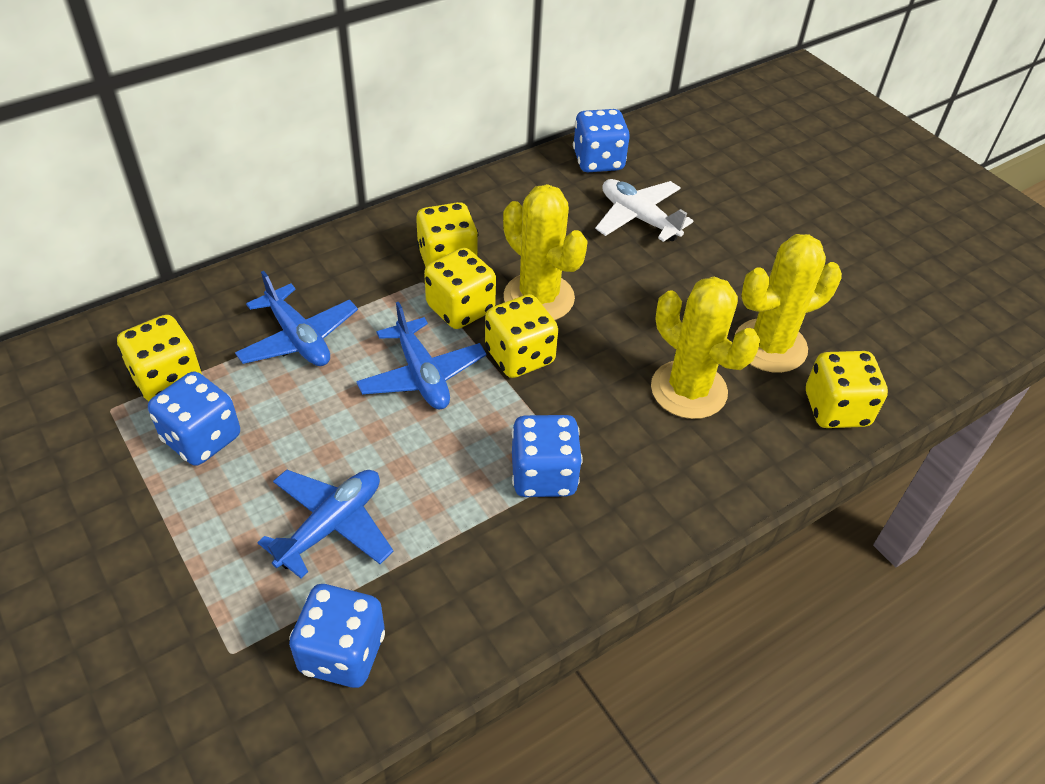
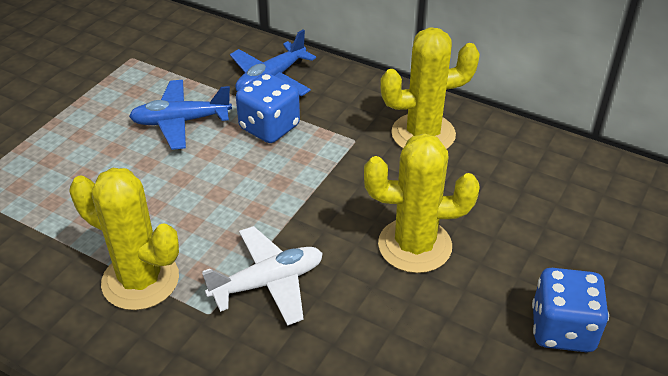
blue dice: [148,372,240,466] [289,584,385,688] [512,415,583,497] [573,109,630,172] = 4 -> [236,73,300,143] [532,268,609,352] = 2
blue plane: [235,271,358,366] [257,470,394,578] [356,302,486,410] = 3 -> [129,80,232,150] [230,29,316,96] = 2
yellow dice: [117,315,202,402] [416,202,479,267] [424,248,496,329] [485,294,558,378] [806,351,888,428] = 5 -> none = 0

